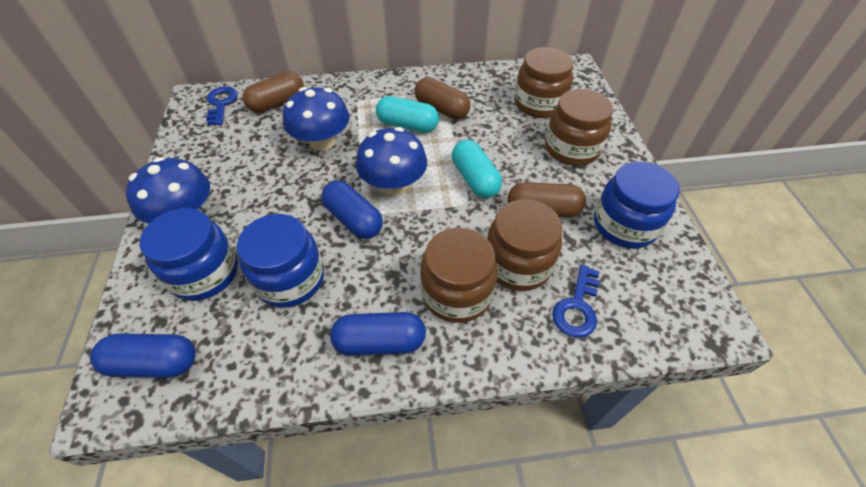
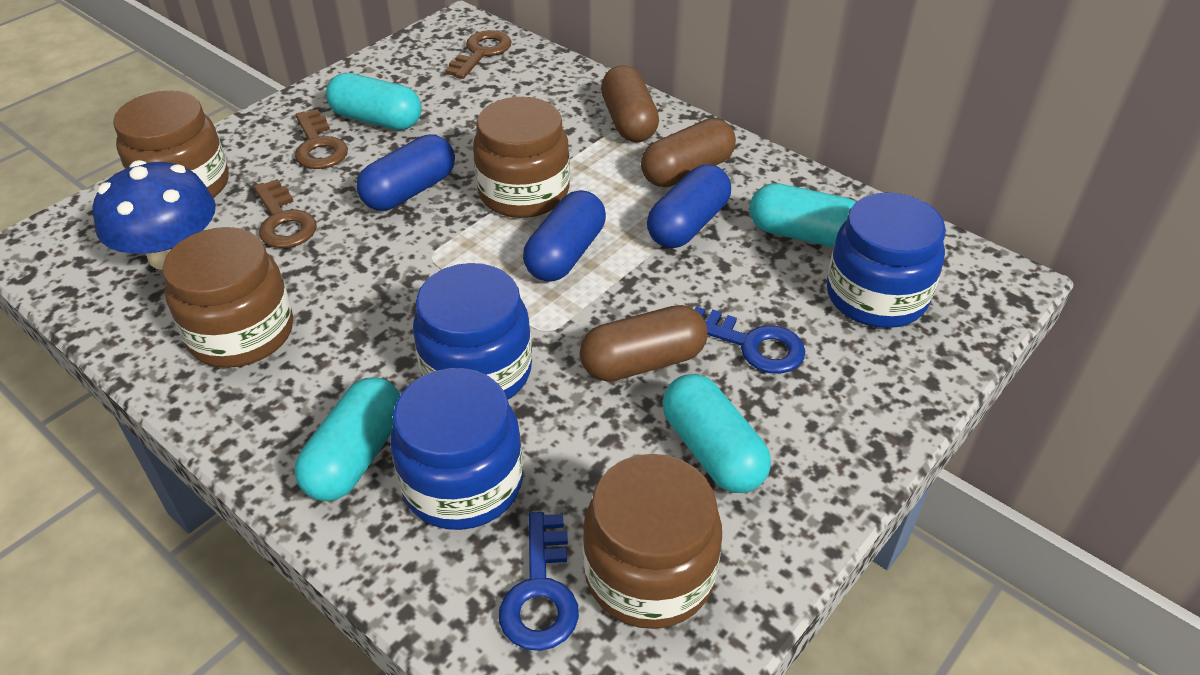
blue mushroom: [126,157,210,223] [283,87,350,151] [356,127,427,196] = 3 -> [93,160,216,270] = 1
brown key: none = 0 -> [253,179,317,248] [295,109,348,169] [445,30,511,79] = 3
turquoise capsule: [376,96,439,133] [452,140,502,198] = 2 -> [294,378,400,501] [326,73,421,130] [663,374,771,493] [749,183,856,247] = 4

